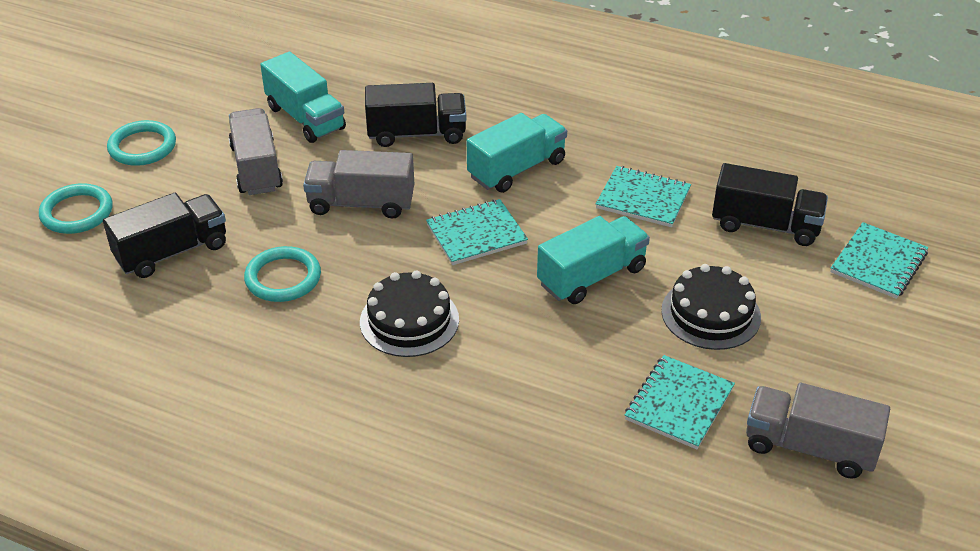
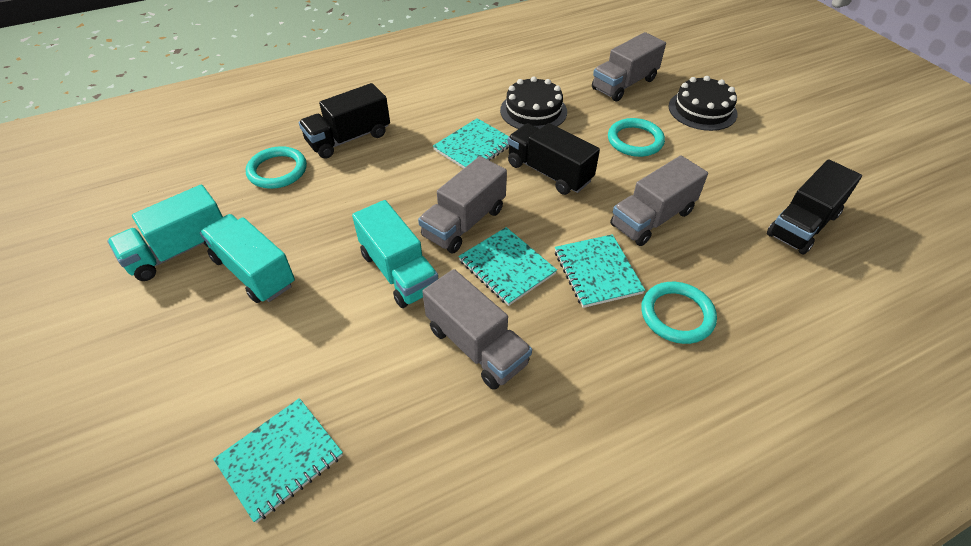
grey truck: [229,108,283,195] [303,150,414,218] [746,383,890,479] = 3 -> [418,156,507,253] [422,269,532,390] [592,32,666,102] [610,155,708,246] = 4

